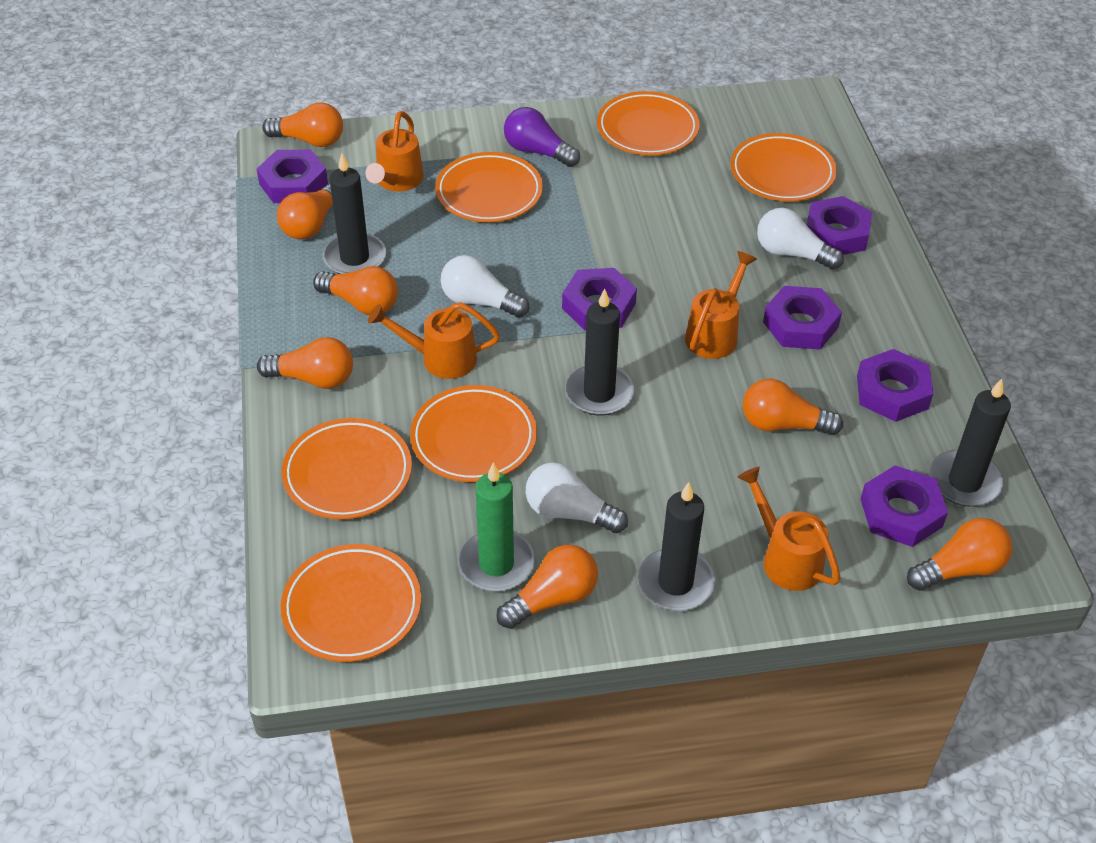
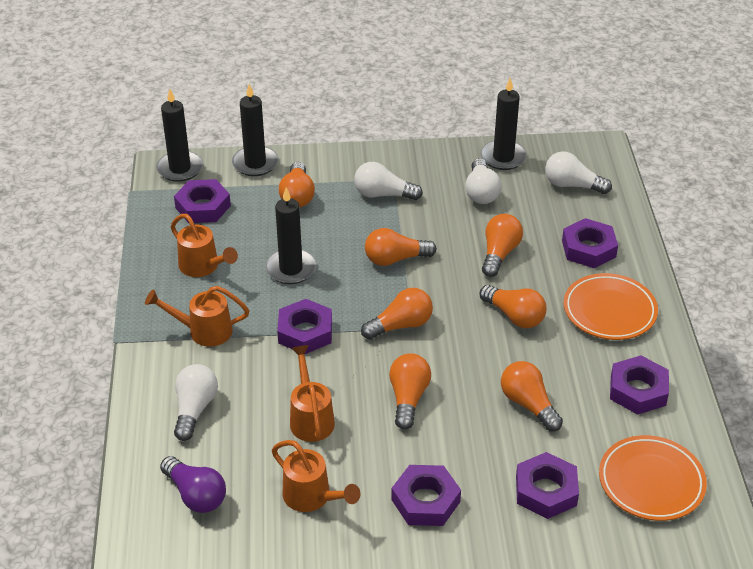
green candle: [458,463,535,592] = 1 -> none = 0
orange plate: [281,544,421,662] [282,418,412,519] [410,385,537,482] [435,152,543,222] [597,91,700,156] [730,133,837,201] = 6 -> [564,273,658,340] [599,435,707,521] = 2
white light bulb: [441,255,529,318] [526,462,628,533] [757,208,844,270] = 3 -> [174,364,218,441] [354,162,423,200] [465,158,501,204] [545,151,612,194] = 4

